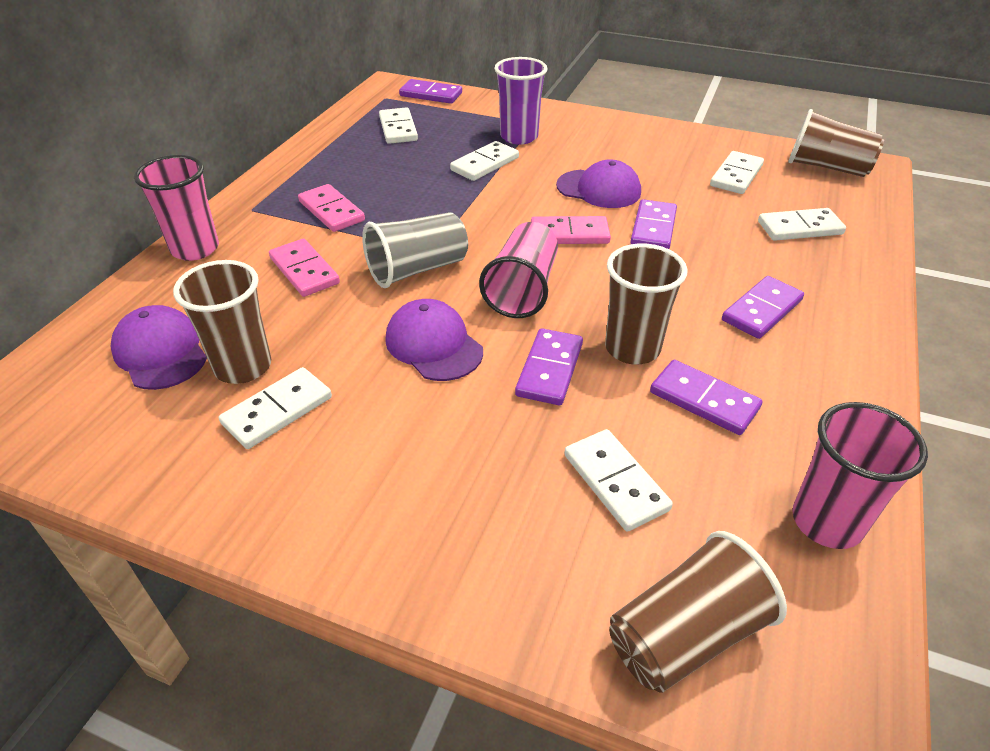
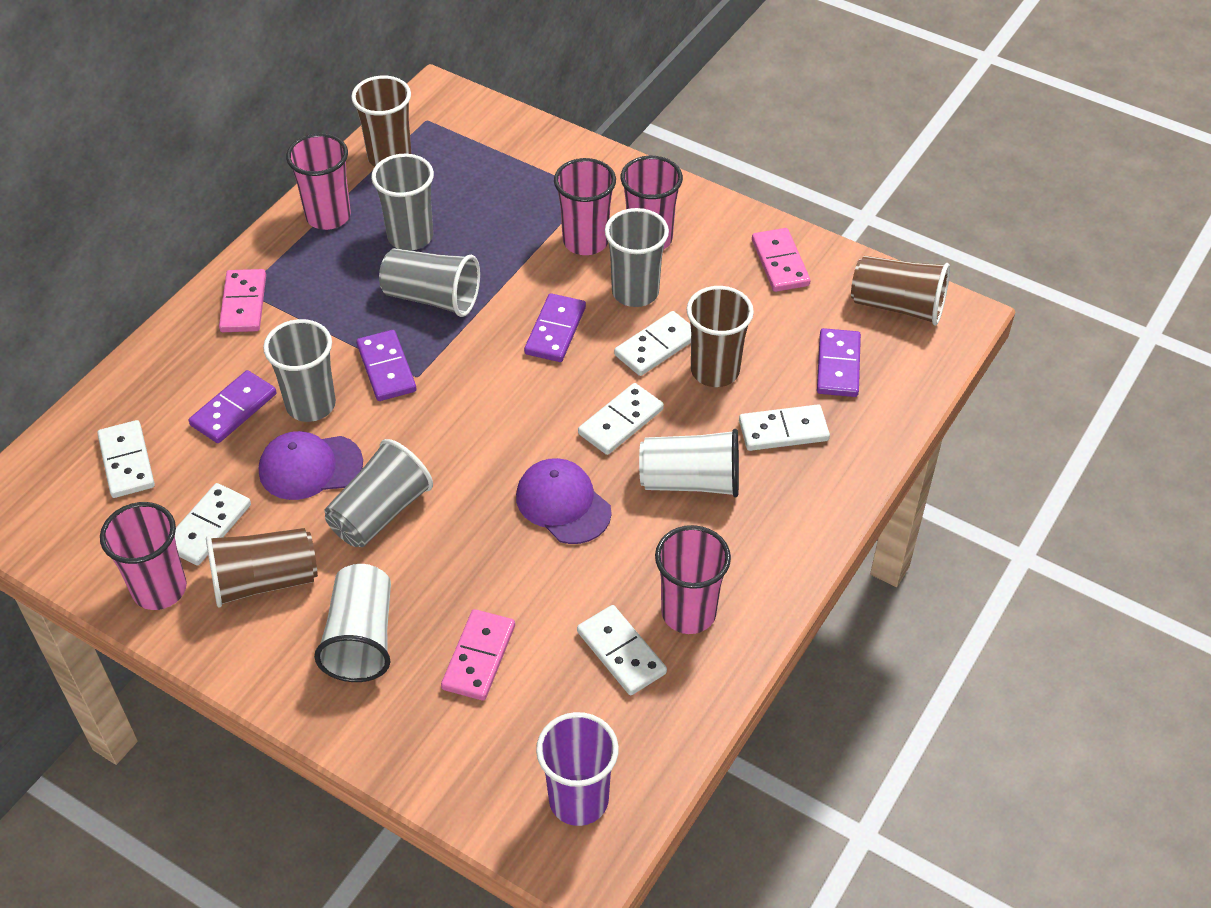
grey cup: [362,212,468,288] = 1 -> [263,319,336,422] [324,439,433,547] [371,154,434,251] [379,248,480,317] [605,208,669,307] = 5
pink cup: [134,155,219,261] [479,222,558,318] [792,402,928,549] = 3 -> [100,502,187,610] [286,133,351,230] [554,158,616,255] [620,156,683,250] [655,525,731,634] = 5
purple cap: [110,305,207,390] [385,299,483,381] [556,159,641,208] = 3 -> [259,431,363,500] [516,458,612,544] = 2
purple domino: [399,79,462,104] [515,328,583,405] [630,199,677,249] [650,360,763,435] [722,276,804,339] = 5 -> [189,370,277,443] [356,330,416,401] [524,293,586,362] [817,328,861,397] = 4
white cup: none = 0 -> [314,564,391,682] [639,429,739,498] = 2

